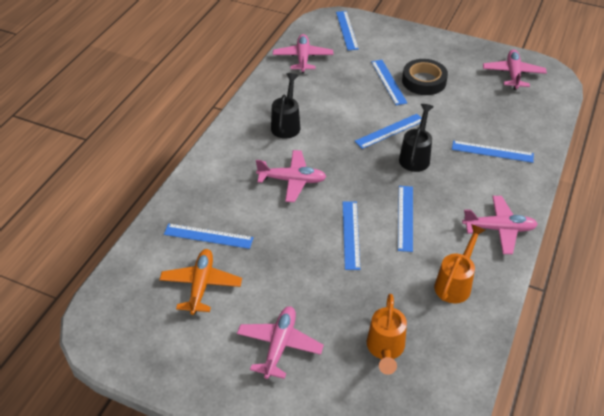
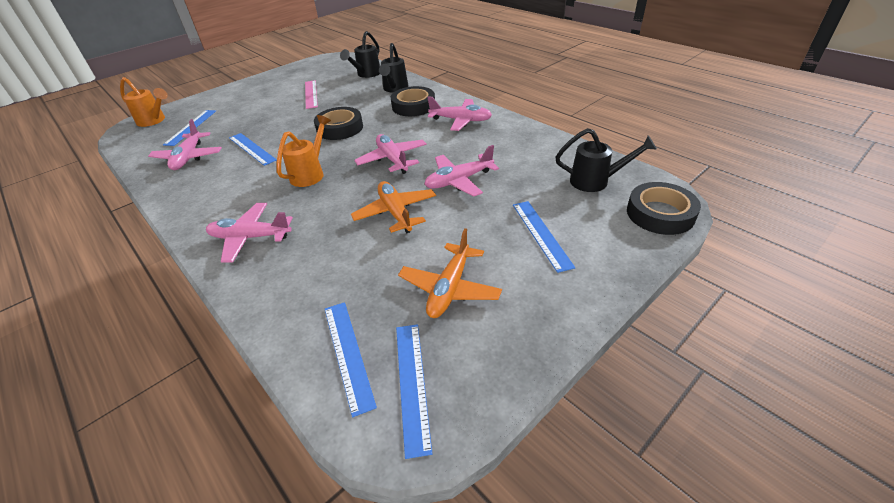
black tape: [402,59,448,95] = 1 -> [314,107,363,140] [391,86,435,116] [627,182,701,235] = 3
black watering can: [271,73,300,139] [399,104,434,172] = 2 -> [340,31,380,78] [379,43,408,93] [555,128,657,192] = 3
blue ruler: [164,223,254,249] [336,11,359,50] [343,201,360,270] [355,114,422,149] [371,60,407,105] [398,186,413,252] [452,141,534,163] = 7 -> [163,110,216,146] [229,133,277,166] [325,302,377,417] [396,324,432,459] [513,201,575,273] = 5
orange plane: [159,249,242,315] = 1 -> [351,181,436,233] [398,228,502,318] = 2
pink ruler: none = 0 -> [305,80,318,109] = 1

